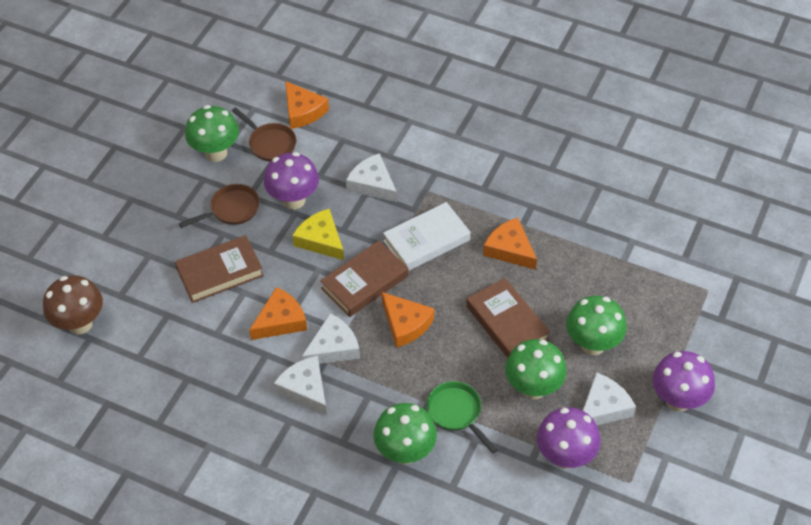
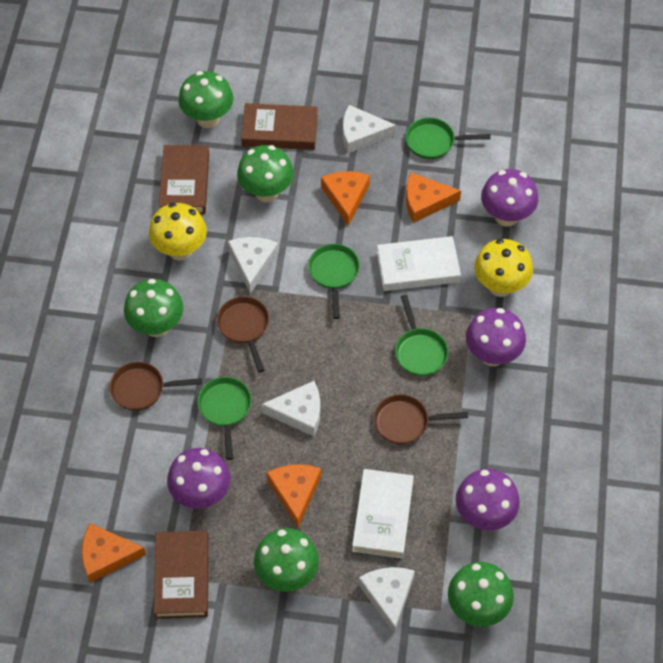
brown mushroom: [43,276,103,335] = 1 -> none = 0
brown pan: [179,184,260,228] [232,107,296,162] = 2 -> [109,362,202,411] [217,296,269,373] [374,394,468,444] = 3
green mushroom: [185,105,239,162] [373,403,437,464] [505,339,567,399] [566,296,627,355] = 4 -> [124,279,184,337] [178,71,234,128] [237,145,294,202] [254,528,319,592] [448,562,514,627] = 5
green pan: [426,381,498,454] = 1 -> [197,377,252,460] [308,244,360,319] [395,295,448,376] [406,117,490,159] = 4
purple mushroom: [264,152,319,210] [537,407,601,469] [653,351,715,412] = 3 -> [167,448,231,509] [456,469,520,531] [466,308,526,366] [481,169,538,227] = 4
white book: [383,202,470,271] = 1 -> [352,469,414,558] [377,236,461,291] = 2
yellow cheese: [292,209,344,260] = 1 -> none = 0
yellow mushroom: none = 0 -> [149,203,207,261] [474,239,533,297] = 2

